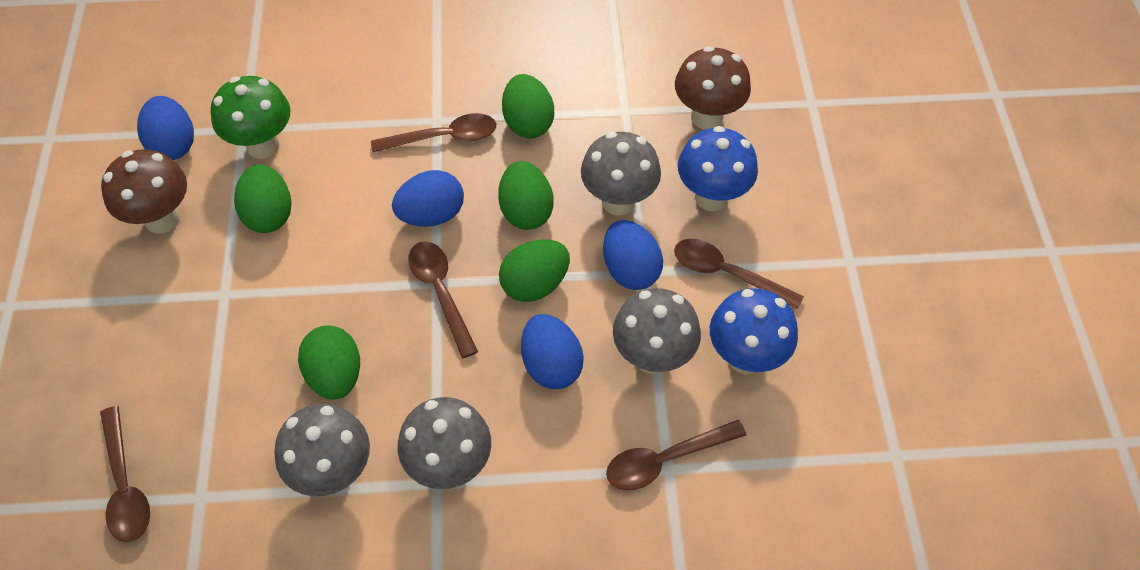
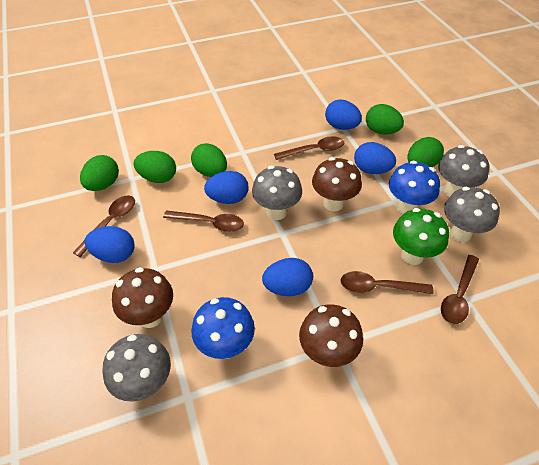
blue egg: [137,96,194,160] [392,170,464,227] [521,314,584,389] [603,220,663,290] = 4 -> [84,226,135,263] [204,171,249,204] [262,258,313,296] [325,100,362,130] [354,142,396,174] = 5
brown mushroom: [101,149,187,234] [675,46,751,130] = 2 -> [112,267,173,328] [299,304,363,367] [312,157,362,211] = 3

